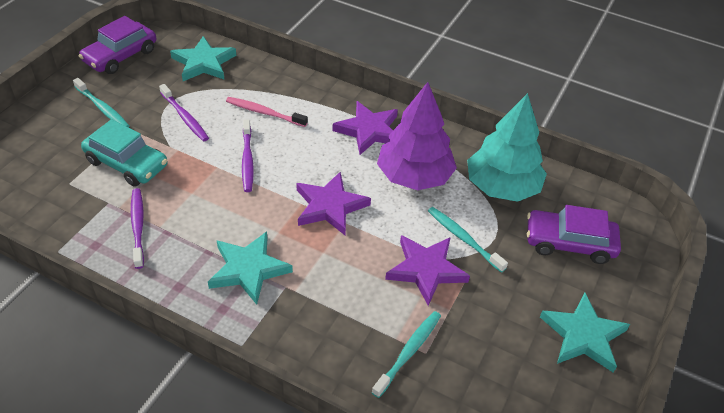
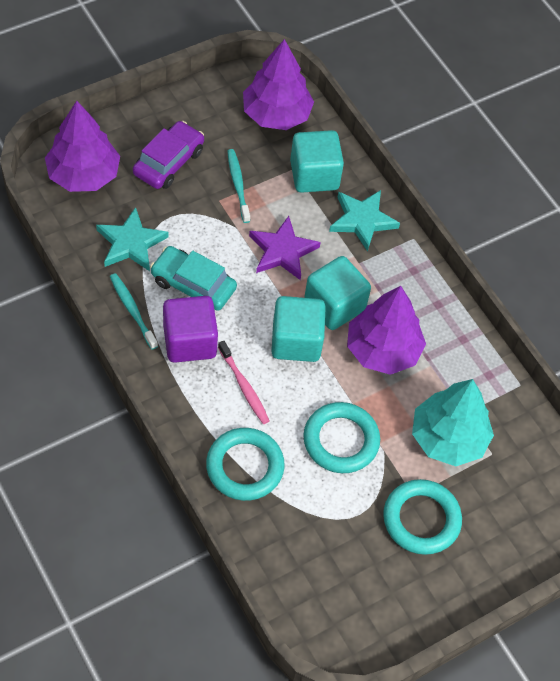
purple car: [79,16,156,74] [527,205,621,264] = 2 -> [133,121,204,189] = 1
purple cube: none = 0 -> [163,296,218,363] = 1
purple star: [296,172,371,235] [333,101,398,155] [385,235,470,306] = 3 -> [249,216,321,280] = 1
purple toothbrush: [131,188,144,269] [159,84,209,141] [242,119,254,192] = 3 -> none = 0
purple tree: [377,82,457,190] = 1 -> [45,101,120,192] [243,39,314,130] [347,286,426,375] = 3
turquoise cube: none = 0 -> [271,296,326,362] [290,130,344,193] [304,256,371,330] = 3
turquoise ring: none = 0 -> [206,428,285,501] [303,402,380,473] [383,479,462,555] = 3
turquoise star: [170,36,236,81] [208,232,293,305] [540,292,630,373] = 3 -> [96,207,168,271] [329,190,400,252] = 2
turquoise toothbrush: [73,78,129,127] [372,311,441,398] [428,207,508,273] = 3 -> [110,273,158,350] [227,149,250,223] = 2

